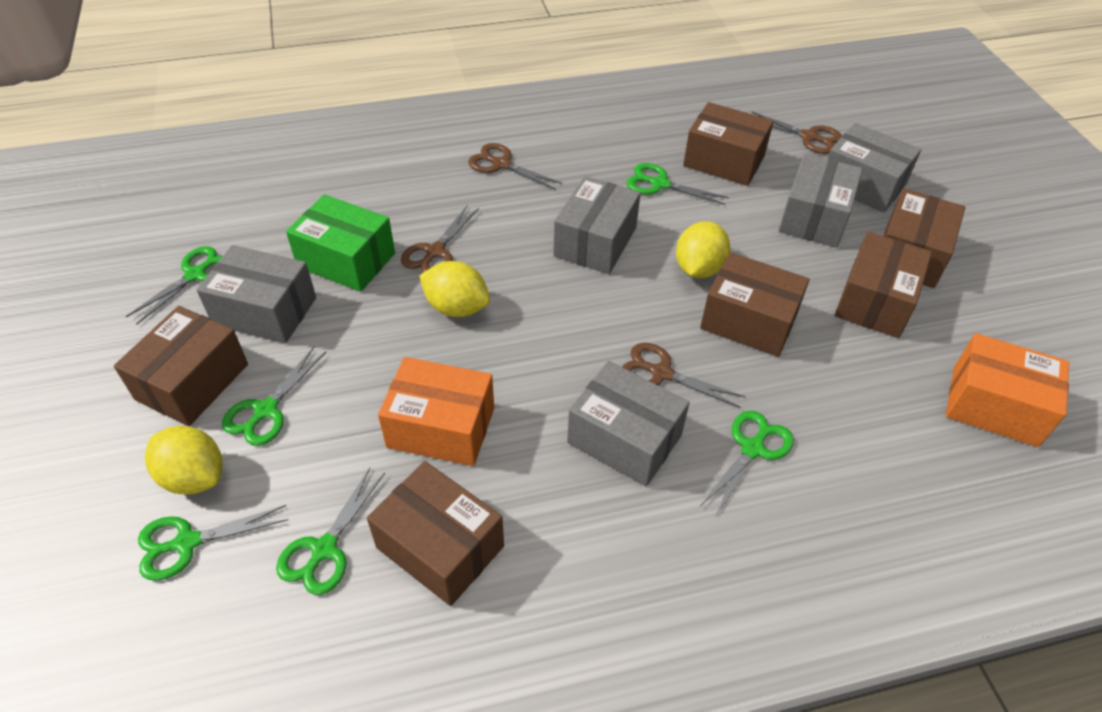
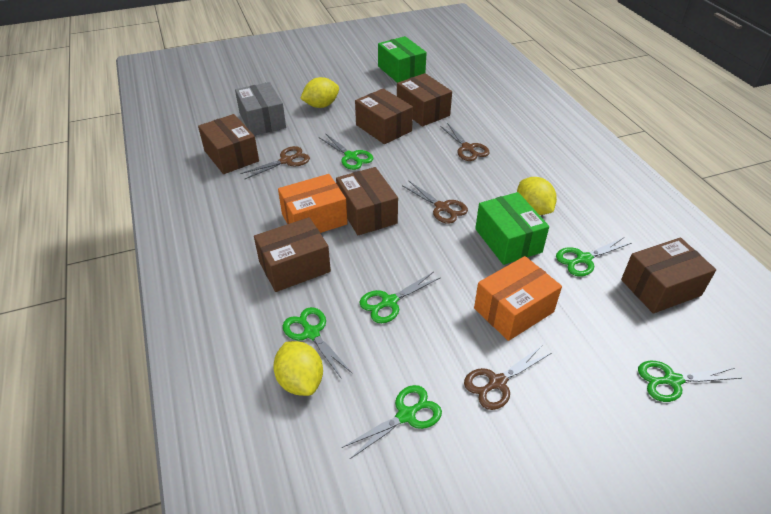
green box: [286,194,395,292] = 1 -> [378,36,427,83] [475,192,549,265] = 2
grey box: [197,245,316,343] [553,176,641,274] [567,361,690,486] [779,154,863,248] [828,123,921,213] = 5 -> [235,82,286,135] = 1

